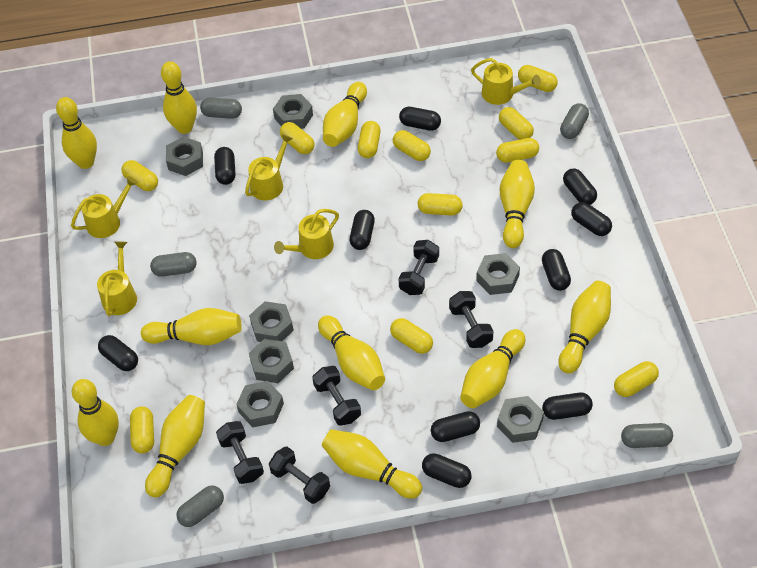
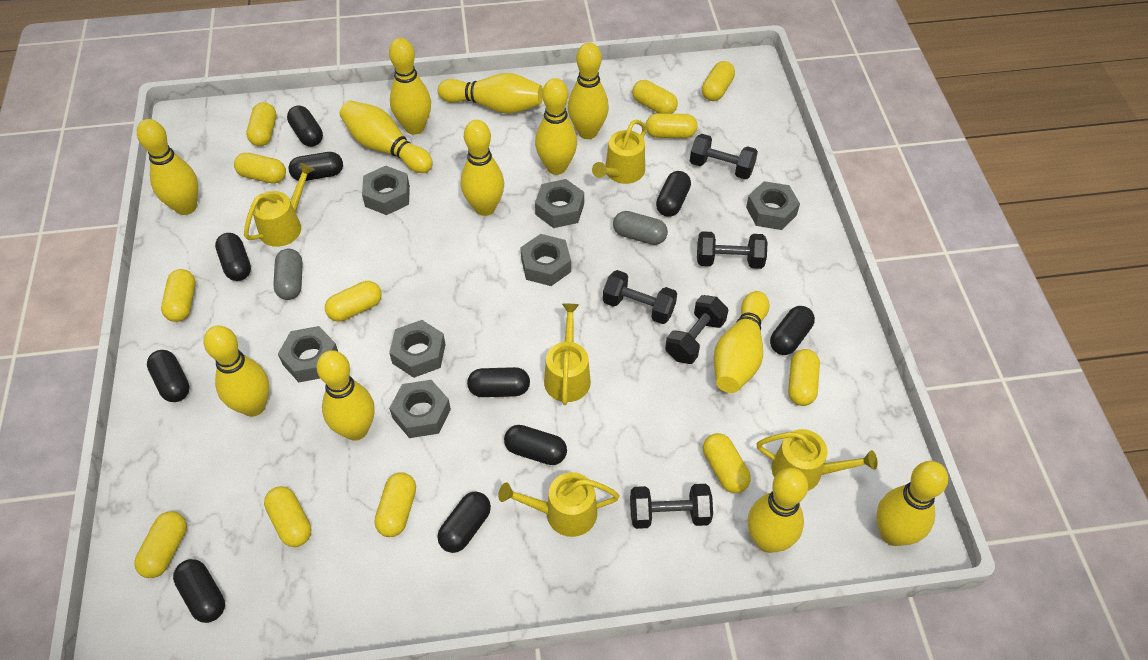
grey capsule: [150,252,196,277] [176,486,224,527] [200,98,242,119] [560,103,589,139] [621,423,673,448] = 5 -> [273,249,303,300] [613,211,668,245] = 2
yellow bowling pin: [56,97,97,169] [72,379,119,446] [141,308,241,345] [145,395,205,498] [161,61,197,134] [318,315,385,390] [322,429,422,499] [323,82,367,147] [460,329,525,408] [500,160,535,248] [558,281,611,374] = 11 -> [137,119,198,215] [204,326,269,417] [317,350,375,441] [340,101,433,173] [389,38,431,135] [438,73,543,114] [461,120,504,216] [535,78,577,175] [568,43,609,139] [714,291,769,393] [748,468,808,553] [876,461,948,546] = 12
yellow capsule: [121,160,158,191] [130,406,154,453] [280,122,314,154] [358,121,381,158] [390,318,433,354] [393,130,431,161] [418,193,463,216] [496,138,539,163] [499,107,534,140] [518,65,558,92] [614,361,659,397] = 11 -> [134,511,187,578] [161,269,196,322] [234,153,286,184] [246,102,276,146] [264,486,311,547] [325,281,382,322] [375,472,416,537] [632,80,678,114] [645,113,698,138] [702,61,735,101] [703,433,751,493] [788,349,820,406] = 12

